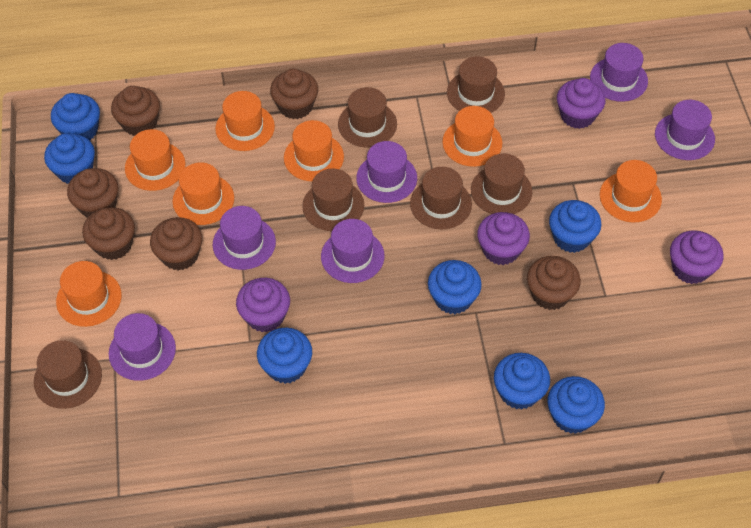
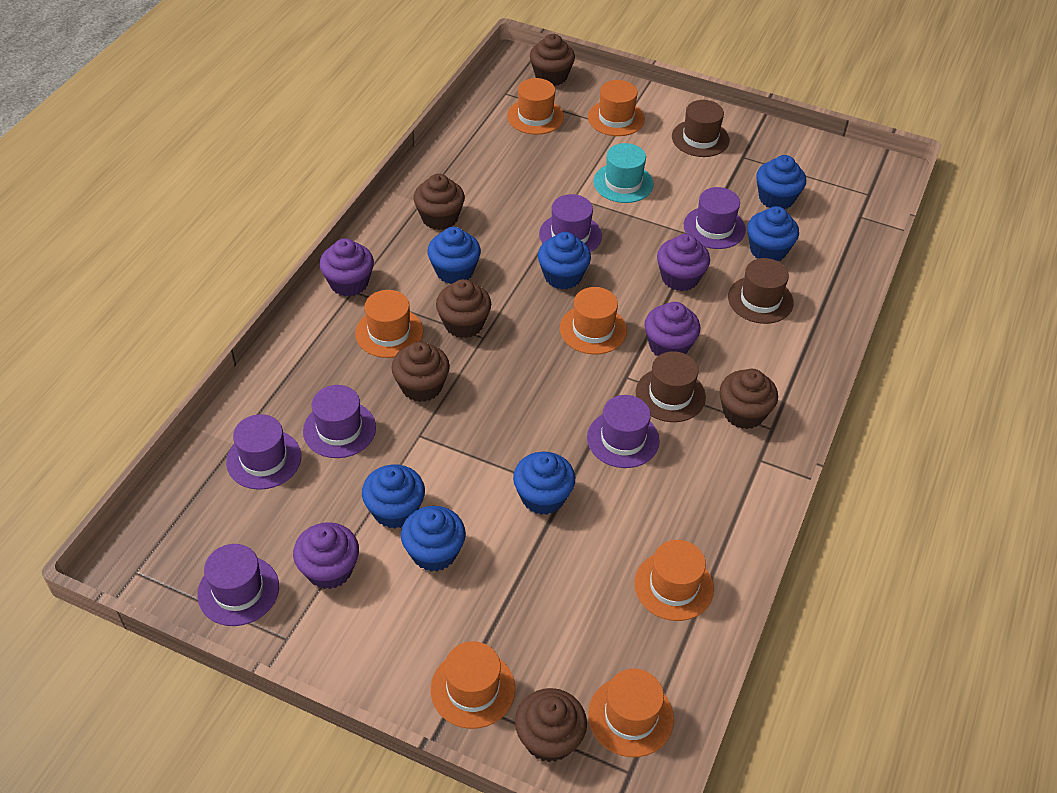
brown hat: [34,340,102,409] [302,168,364,231] [338,87,397,147] [410,167,472,229] [447,56,505,113] [471,154,532,214] = 6 -> [636,351,706,422] [672,100,730,157] [728,258,794,324] = 3
turquoise hat: none = 0 -> [593,143,653,203] = 1

